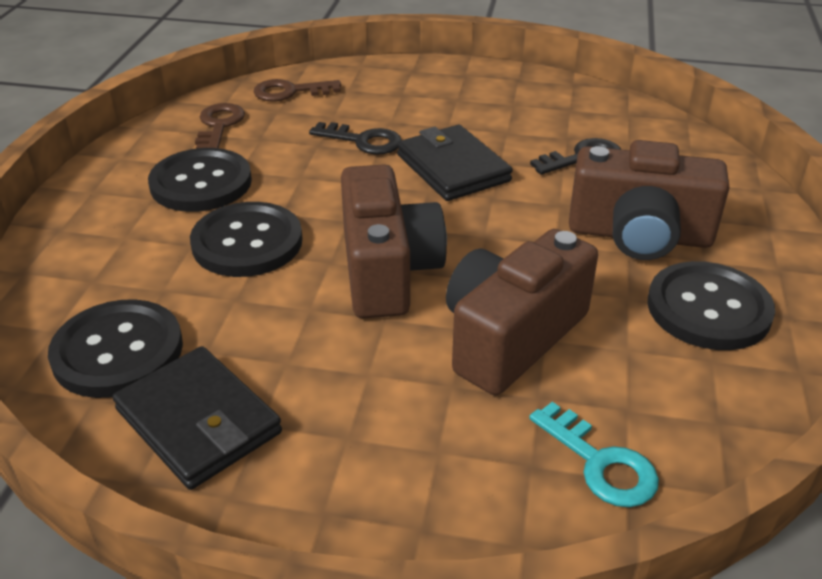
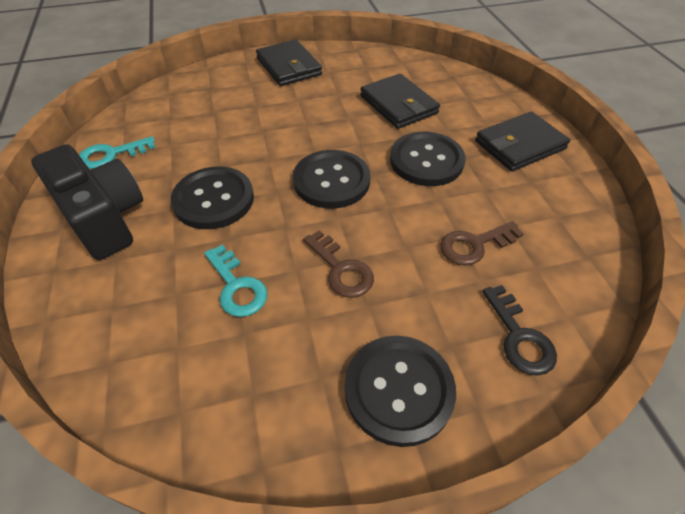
black camera: none = 0 -> [31,144,143,260] = 1
black key: [309,122,402,154] [530,138,621,175] = 2 -> [482,285,557,375] = 1
black wallet: [112,346,282,490] [397,125,513,201] = 2 -> [256,40,322,86] [360,74,440,129] [475,112,570,172] = 3
brown camera: [341,164,447,318] [446,229,598,395] [569,140,729,260] = 3 -> none = 0
turquoise key: [529,402,659,507] = 1 -> [79,136,155,169] [204,244,268,317] = 2

